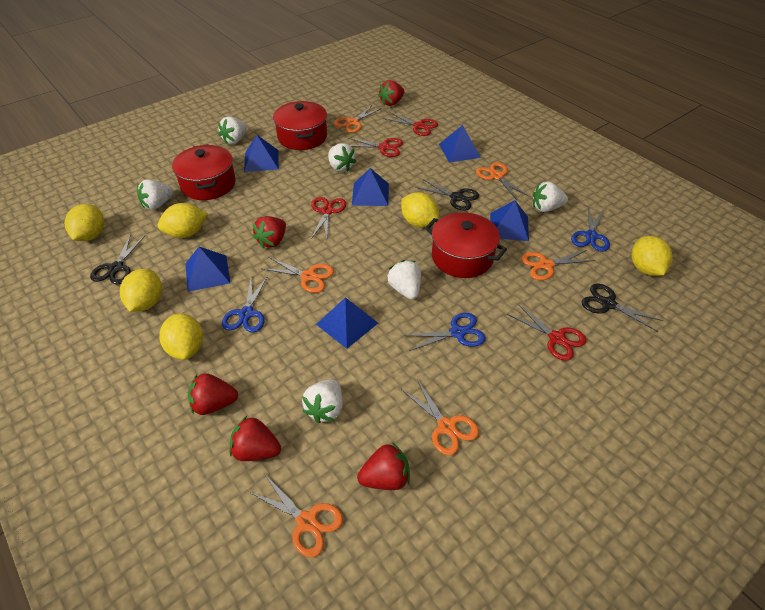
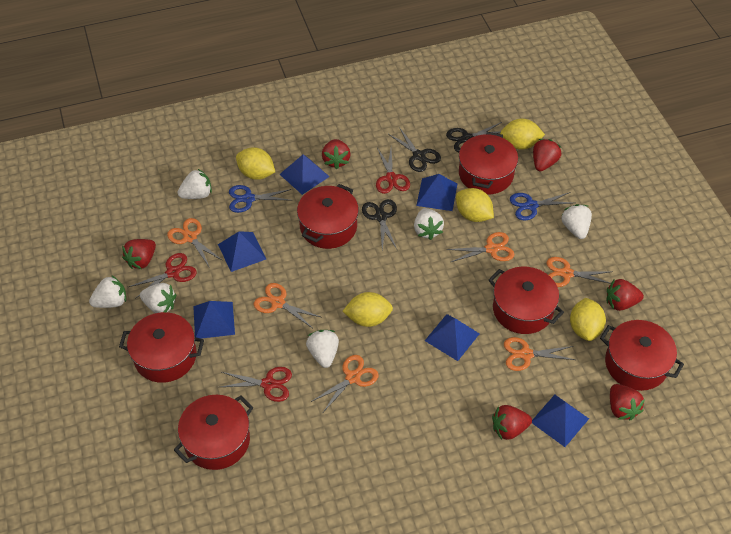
blue scissors: [222,276,268,332] [403,313,486,351] [571,207,610,252] = 3 -> [229,185,293,213] [510,192,573,221] = 2
red pot: [172,144,236,200] [273,101,327,150] [425,212,507,278] = 3 -> [119,312,204,383] [174,395,254,470] [297,184,359,249] [459,132,518,194] [489,267,564,334] [600,320,684,391] = 6
red scissors: [311,197,346,239] [349,138,403,157] [383,112,438,136] [507,304,586,361] = 4 -> [129,253,197,299] [220,367,292,402] [376,148,410,194] = 3
red strawberry: [188,373,238,415] [230,416,281,461] [253,216,286,248] [357,442,410,490] [378,80,404,106] = 5 -> [122,239,156,269] [322,139,351,169] [492,405,532,440] [533,139,561,171] [606,279,644,311] [610,384,645,420] = 6
yellow lemon: [65,204,104,241] [120,269,162,312] [158,203,208,238] [159,314,203,360] [401,192,439,228] [632,236,673,276] = 6 -> [236,147,275,180] [343,292,393,327] [456,188,494,222] [500,118,545,150] [570,298,606,341] = 5

